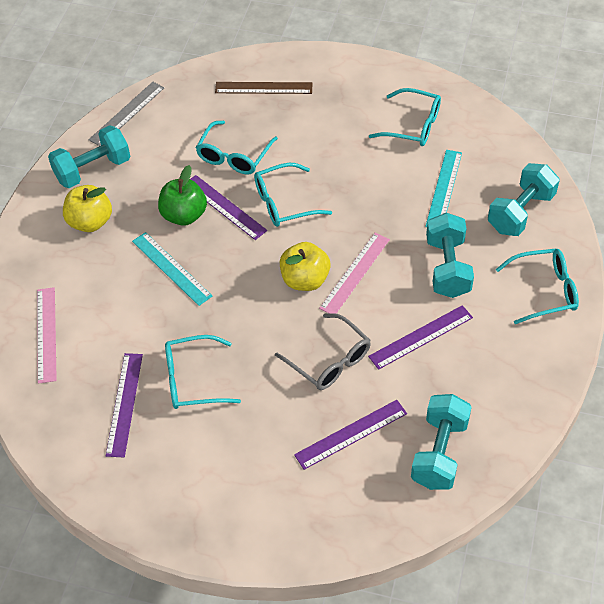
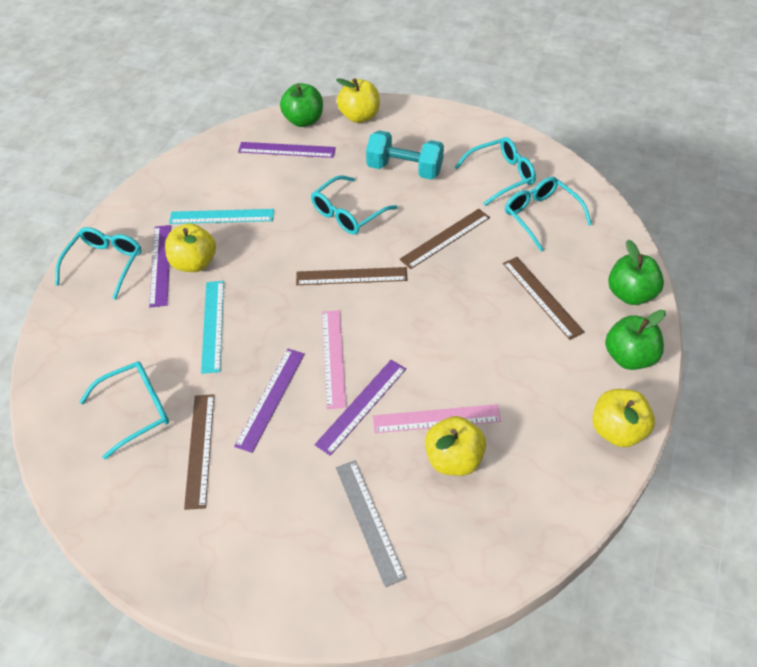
brown ruler: [215,82,313,94] = 1 -> [184,394,214,510] [296,267,407,285] [399,209,490,269] [503,257,585,340] = 4
green apple: [158,165,207,226] = 1 -> [280,83,323,127] [605,310,666,370] [608,240,664,305] = 3
grey glasses: [275,313,371,390] = 1 -> none = 0
turquoise dumbbell: [48,125,130,188] [411,394,472,490] [426,213,474,298] [488,163,560,236] = 4 -> [366,130,444,180] = 1
yellow apple: [63,185,112,232] [280,242,330,291] = 2 -> [165,223,216,272] [336,78,380,123] [425,416,486,476] [592,389,655,447] = 4

